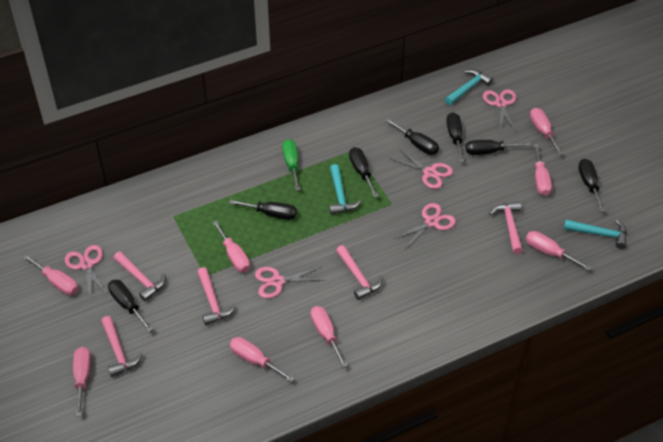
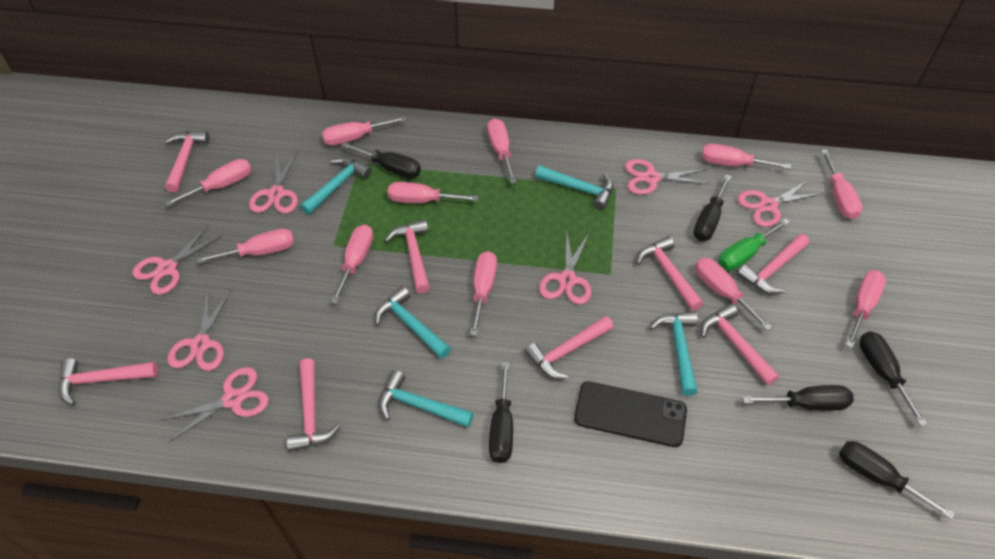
black phone: none = 0 -> [574,381,687,447] = 1
black screwdriver: [108,280,153,332] [229,200,297,220] [349,147,378,198] [385,119,439,155] [446,112,464,162] [466,140,531,155] [578,159,605,212] = 7 -> [342,142,421,178] [489,361,513,463] [693,175,731,241] [743,385,854,411] [839,441,955,520] [859,331,927,426] = 6
pink hammer: [101,316,142,377] [114,251,166,301] [197,267,236,325] [336,245,383,300] [489,202,523,254] = 5 -> [59,358,158,405] [165,131,210,192] [287,358,341,452] [385,219,430,294] [524,316,613,379] [637,236,703,311] [701,303,779,385] [737,234,809,294] = 8
pink scissors: [65,245,108,301] [255,267,322,298] [389,148,453,189] [393,203,456,249] [483,89,516,132] = 5 -> [132,225,223,295] [160,367,269,442] [168,290,231,371] [249,152,298,213] [539,231,591,305] [625,159,711,195] [737,179,824,227] = 7
pink screwdriver: [23,254,78,295] [73,347,91,417] [212,220,250,272] [230,337,294,382] [310,306,348,368] [526,231,591,270] [530,108,563,155] [533,144,552,196] = 8 -> [165,159,252,207] [197,229,294,263] [322,116,406,146] [331,224,373,304] [387,182,478,203] [470,251,497,336] [487,118,516,183] [695,258,772,331] [702,144,791,169] [821,150,863,219] [846,270,886,348] = 11
turquoise hammer: [329,164,361,215] [445,69,493,105] [564,219,627,249] = 3 -> [300,157,372,215] [375,286,451,359] [379,370,474,428] [535,165,613,210] [650,311,698,396] = 5

